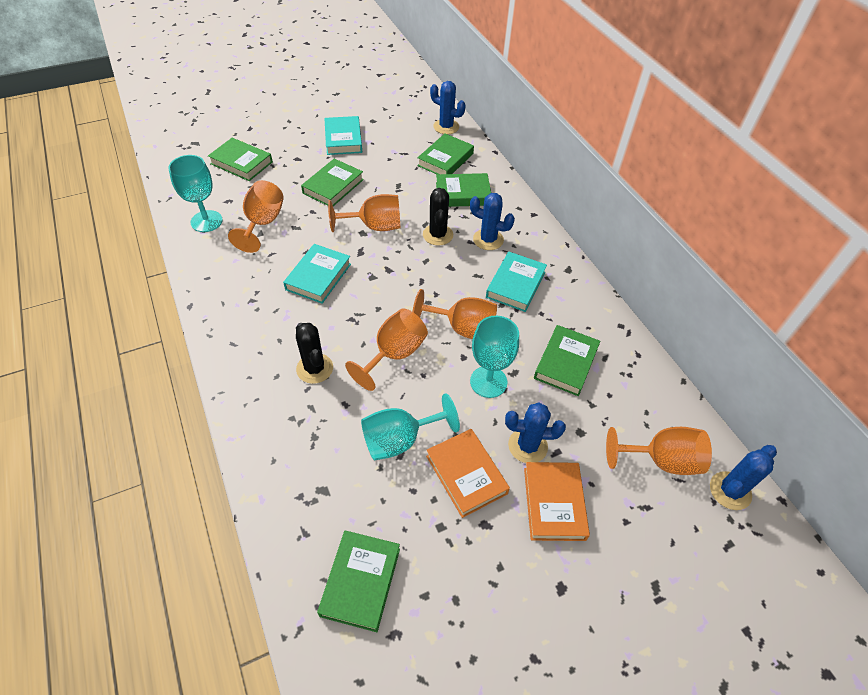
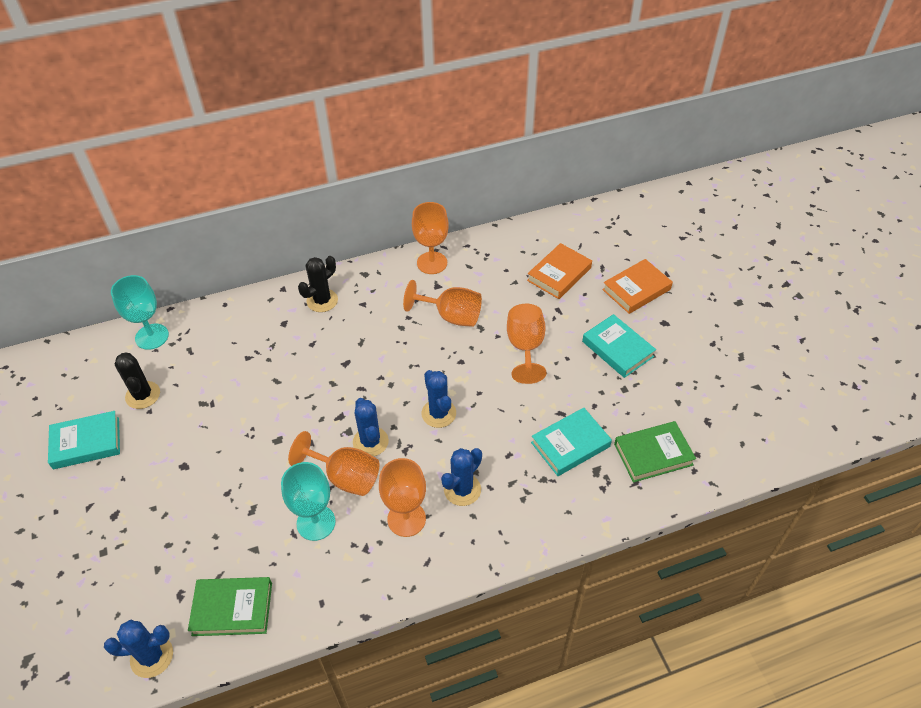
green book: [208,138,273,181] [301,159,364,206] [317,530,400,632] [417,134,474,174] [436,173,491,207] [534,325,600,396] = 6 -> [188,577,272,636] [614,421,696,483] = 2
turquoise goblet: [168,155,223,232] [361,393,460,461] [470,316,519,398] = 3 -> [111,275,169,350] [281,462,336,541] = 2

